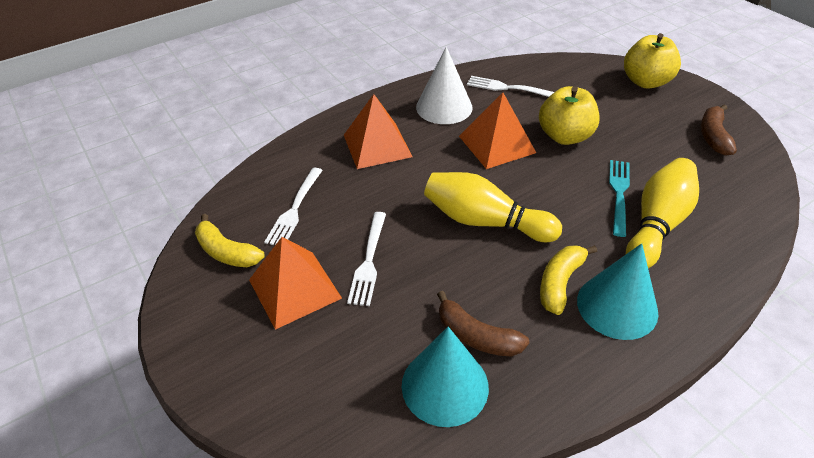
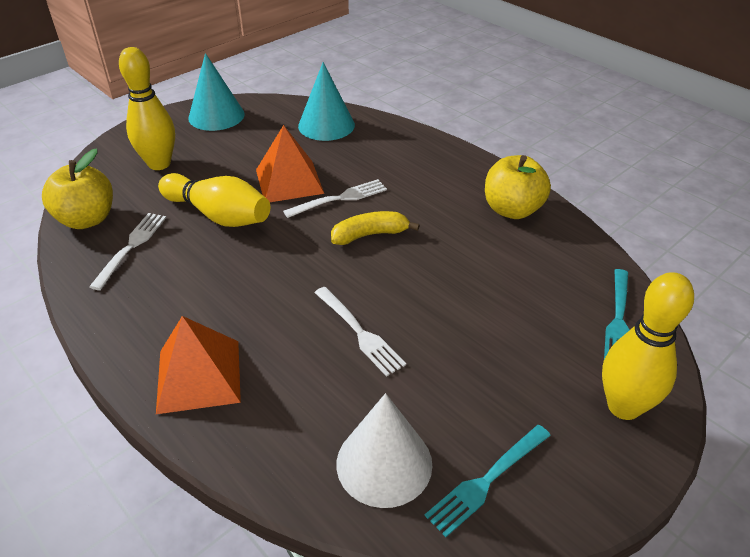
brown banana: [437,291,530,357] [701,104,737,156] = 2 -> none = 0
orange pyramid: [249,237,342,330] [344,94,413,169] [459,92,536,169] = 3 -> [156,316,241,414] [256,125,324,202] = 2
turquoise fork: [609,160,630,237] = 1 -> [425,425,551,537] [604,269,630,359] = 2
yellow banana: [195,214,265,267] [540,245,597,315] = 2 -> [331,211,420,245] = 1
yellow bowling pin: [424,172,562,242] [626,158,699,268] = 2 -> [119,47,175,170] [158,173,270,227] [602,272,694,420] = 3

